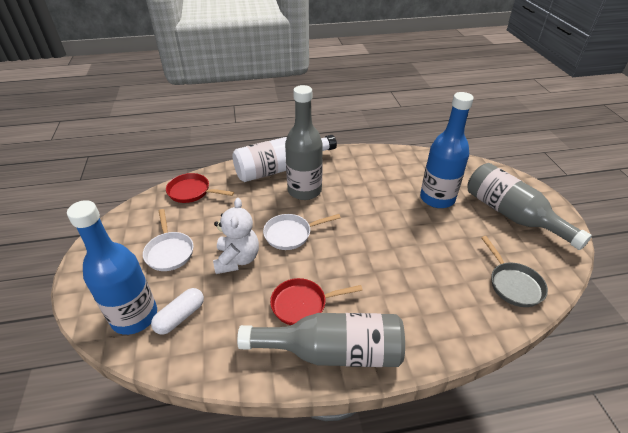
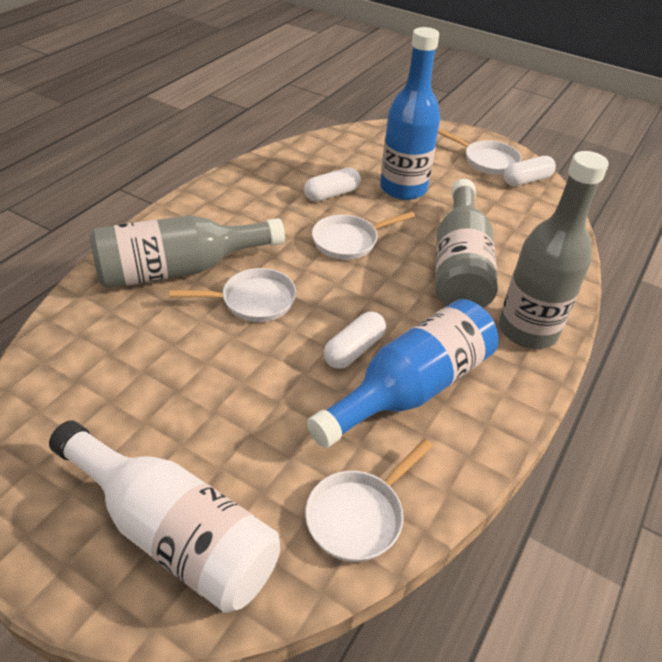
grey pan: [481,236,548,307] = 1 -> none = 0
red pan: [166,173,234,203] [270,278,363,325] = 2 -> none = 0
white capsule: [151,288,204,335] = 1 -> [304,168,361,202] [324,312,386,369] [504,156,556,186] = 3
white pan: [143,209,194,271] [263,214,341,250] = 2 -> [170,268,296,322] [305,439,433,562] [312,211,415,260] [438,129,521,175] = 4
white teddy bear: [213,198,259,274] = 1 -> none = 0

